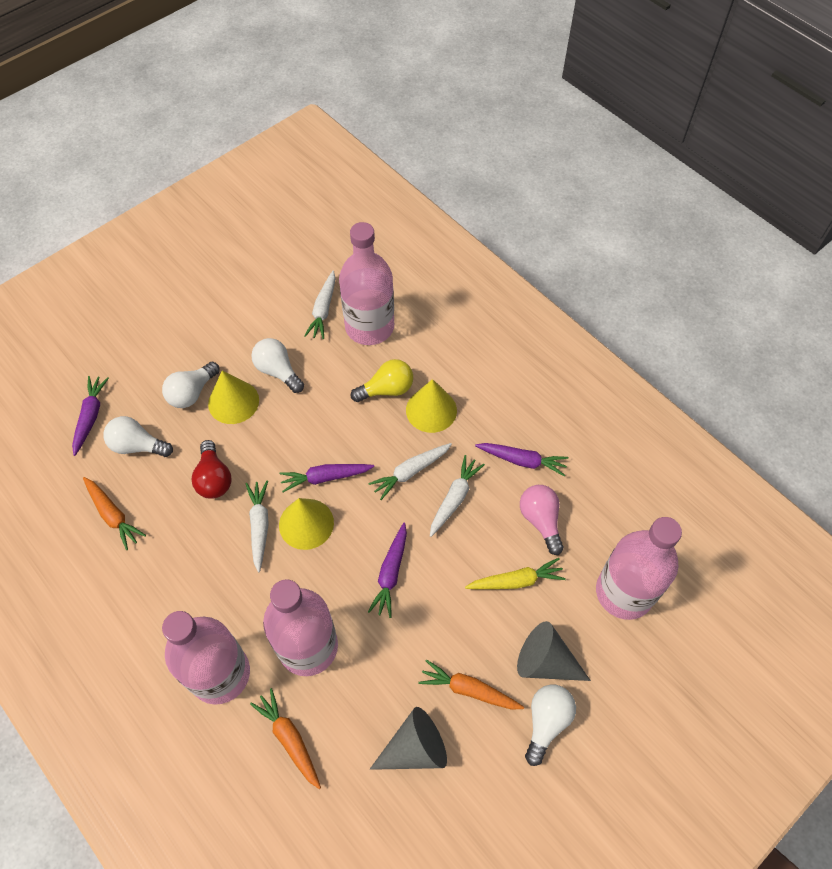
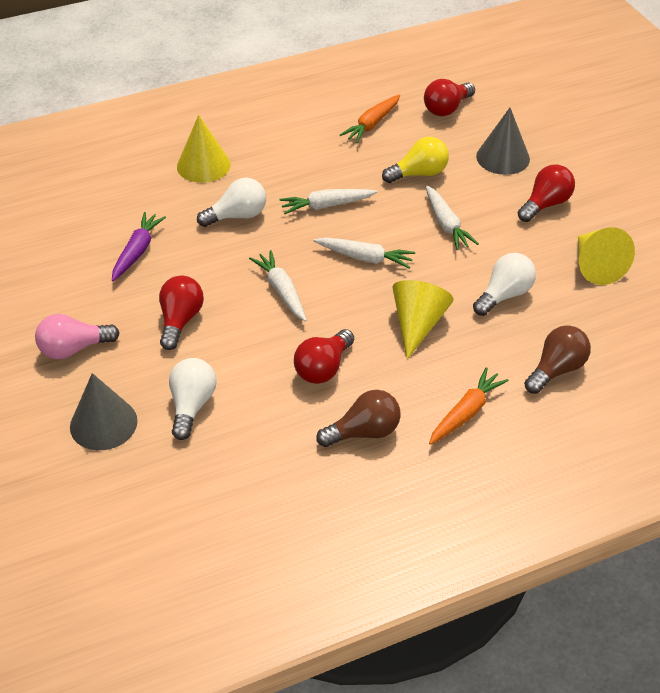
brown light bulb: none = 0 -> [316,390,401,447] [524,325,591,394] = 2
orange carrot: [83,477,146,550] [250,688,321,789] [418,660,524,710] = 3 -> [340,94,400,143] [429,367,509,445] = 2
pink bottle: [162,611,250,705] [263,579,338,676] [339,222,394,345] [596,517,682,620] = 4 -> none = 0
purple carrot: [72,376,109,456] [279,464,374,492] [368,523,407,618] [475,443,569,476] = 4 -> [112,212,166,281] = 1
red light bulb: [191,440,232,499] = 1 -> [159,275,204,350] [294,329,354,384] [424,79,475,116] [518,164,575,222] = 4
white light bulb: [104,416,173,457] [162,362,220,408] [251,338,304,393] [525,685,576,766] = 4 -> [169,358,217,440] [197,178,266,227] [473,253,536,316] = 3
yellow carrot: [465,558,566,589] = 1 -> none = 0

